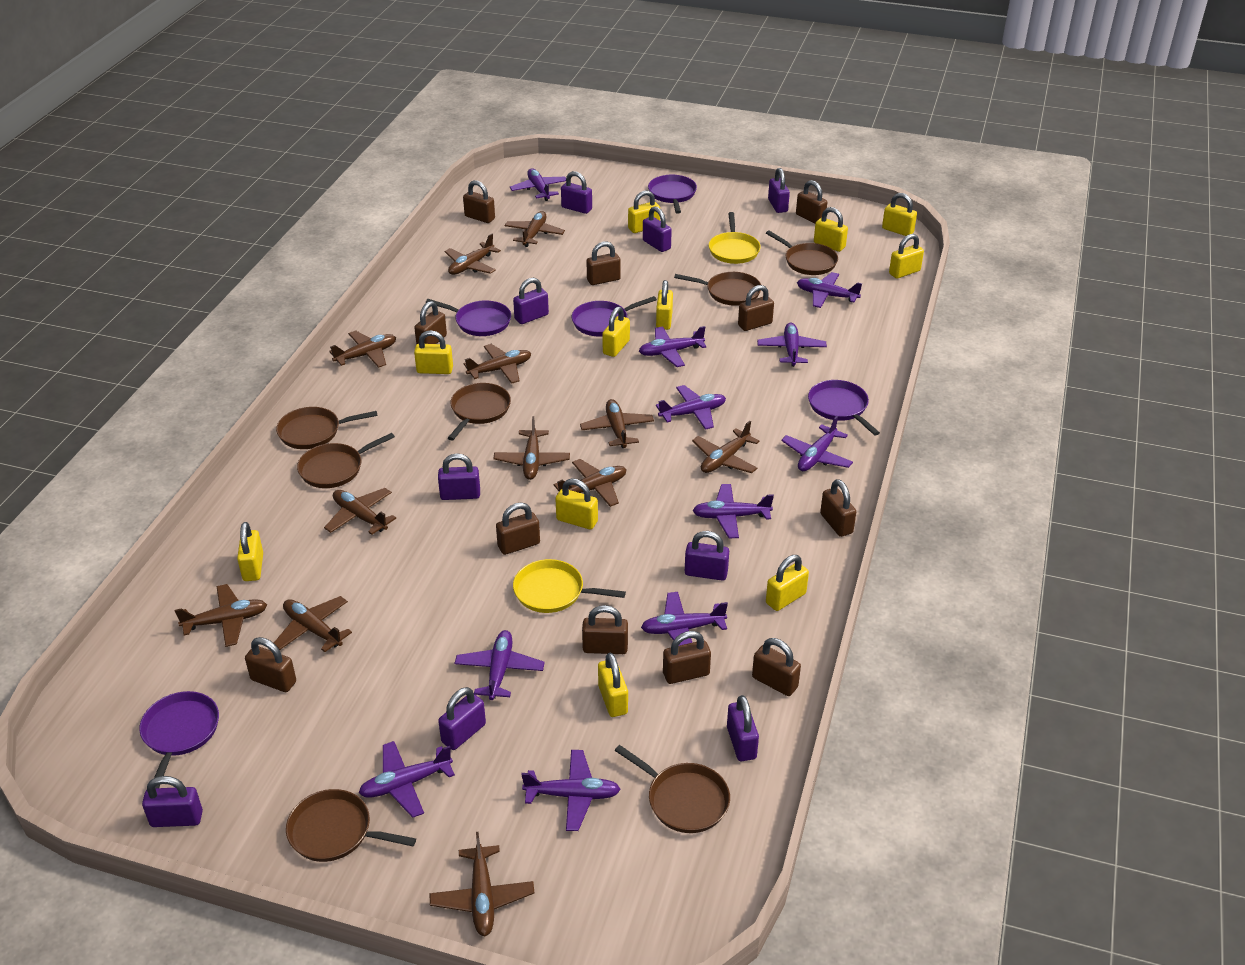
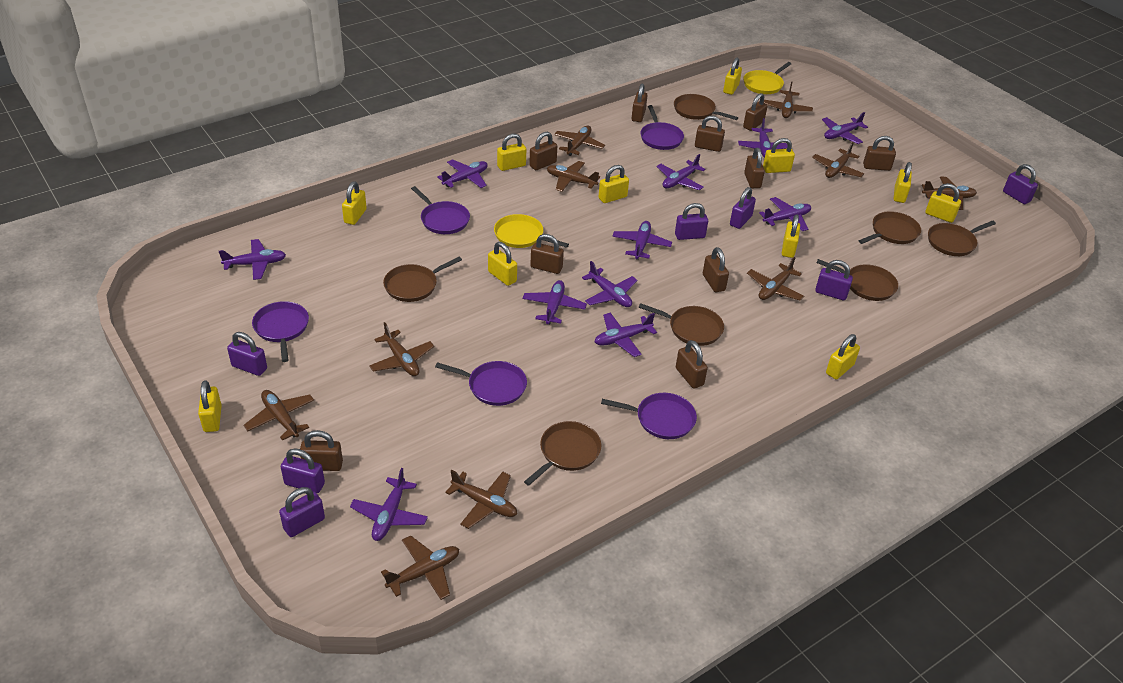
brown padlock: [245,637,296,692] [414,301,447,345] [463,180,495,223] [496,503,540,555] [582,605,628,654] [586,241,621,285] [663,631,711,684] [738,285,774,331] [752,638,801,696] [796,180,827,223] [820,479,856,537] = 11 -> [300,430,343,471] [529,132,557,170] [530,234,564,274] [631,84,648,122] [676,340,708,389] [695,116,725,152] [703,247,729,292] [743,93,768,131] [744,148,765,188] [863,136,896,171] = 10
brown plane: [175,584,267,647] [274,596,352,652] [324,488,396,535] [329,330,396,368] [429,832,534,936] [445,234,501,275] [464,344,531,384] [493,416,570,480] [504,211,565,247] [554,459,626,507] [580,399,654,448] [692,421,760,473] = 12 -> [244,390,314,441] [369,322,434,376] [381,535,459,600] [445,470,517,529] [547,161,600,192] [554,125,605,156] [747,257,804,301] [764,81,813,118] [812,142,864,178] [922,177,977,210] = 10
purple padlock: [142,776,203,827] [438,453,480,500] [438,687,486,750] [513,278,549,324] [561,171,592,214] [643,206,672,252] [685,531,729,581] [727,695,759,761] [768,168,790,213] = 9 -> [227,332,267,376] [279,487,325,537] [281,448,325,493] [675,203,708,240] [730,187,756,229] [815,260,853,300] [1003,164,1038,204] = 7

